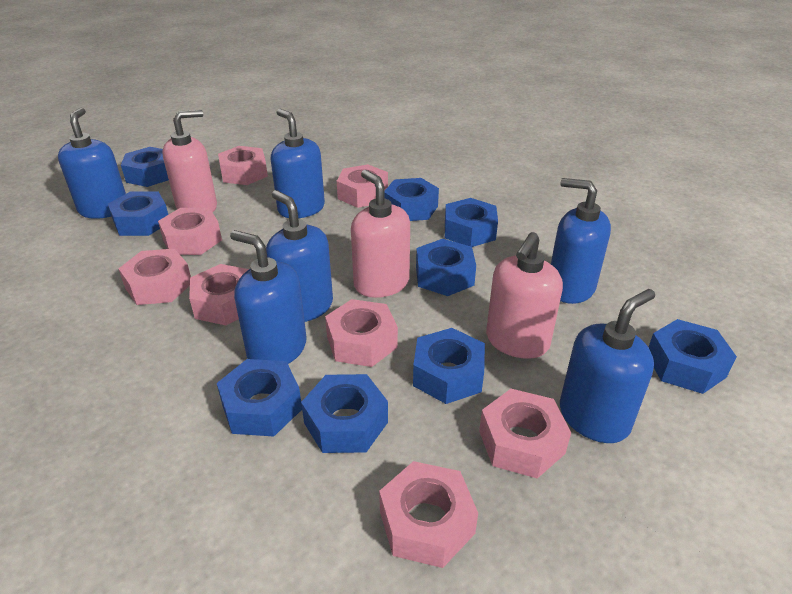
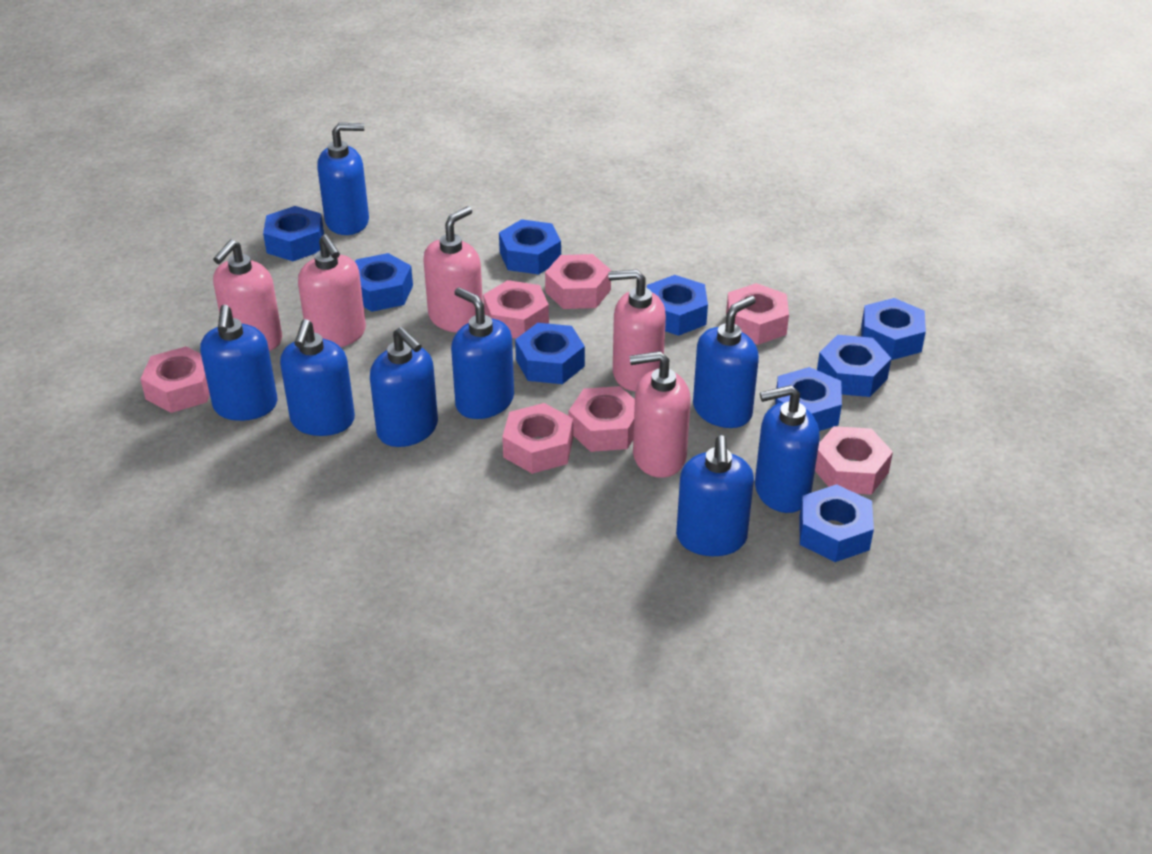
blue soap dispenser: [58,108,126,219] [230,230,306,364] [266,190,333,322] [271,109,325,218] [551,178,611,304] [560,289,655,443] = 6 -> [200,305,278,421] [280,319,355,436] [317,123,369,235] [370,327,438,447] [451,287,514,419] [676,435,754,556] [693,296,759,428] [755,385,820,513] = 8
pink nut: [118,249,191,305] [158,208,222,255] [189,264,249,325] [218,146,268,185] [325,299,398,367] [337,164,388,208] [379,461,478,568] [479,389,571,479] = 8 -> [140,346,210,413] [483,280,549,339] [502,403,573,474] [545,254,611,309] [569,386,635,452] [726,283,789,345] [815,426,893,495] = 7
pink soap dispenser: [162,110,217,213] [351,170,410,298] [486,232,563,359] = 3 -> [213,240,282,351] [298,235,366,347] [423,206,483,333] [608,269,666,392] [629,351,691,478] = 5

